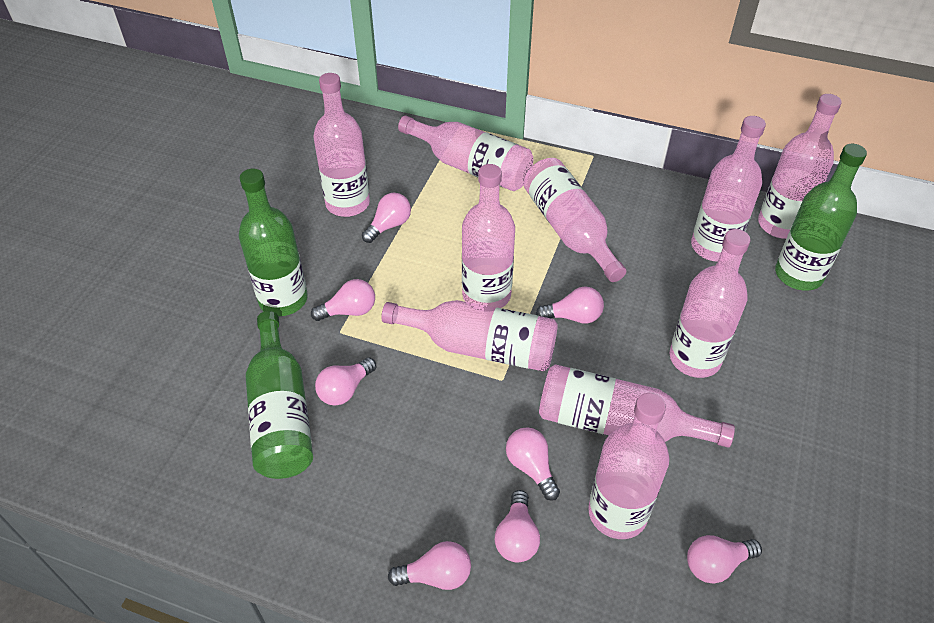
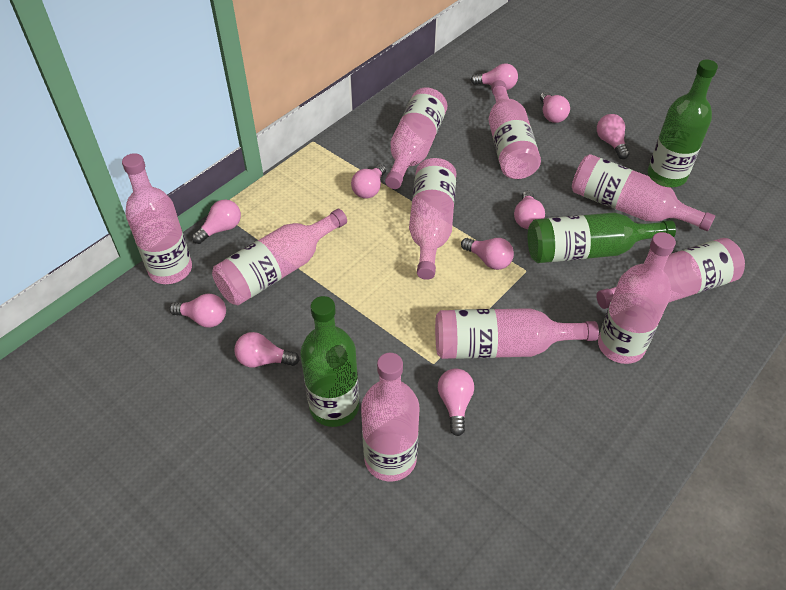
pink light bulb: [311,279,375,321] [315,358,376,406] [362,193,411,243] [388,541,471,590] [495,490,540,562] [506,427,560,501] [536,287,604,324] [687,535,762,584] = 8 -> [169,293,226,328] [192,199,241,244] [234,332,300,367] [351,164,386,199] [438,368,474,436] [461,238,514,270] [471,63,518,90] [514,190,545,229] [540,92,570,123] [597,114,629,159] = 10

